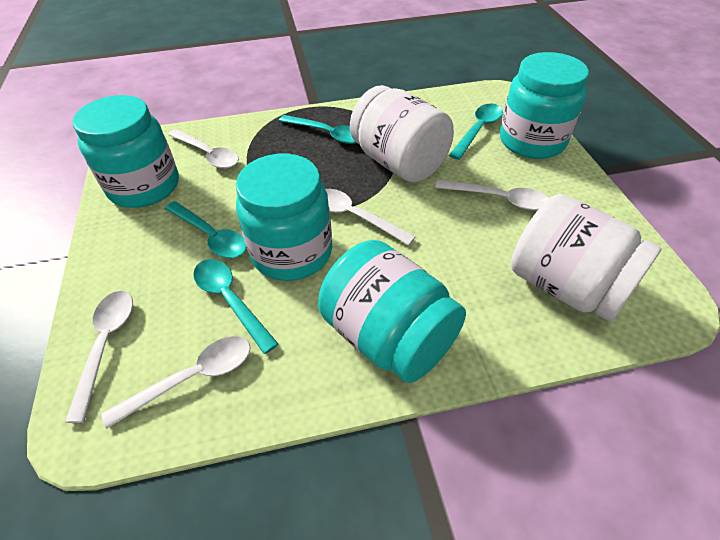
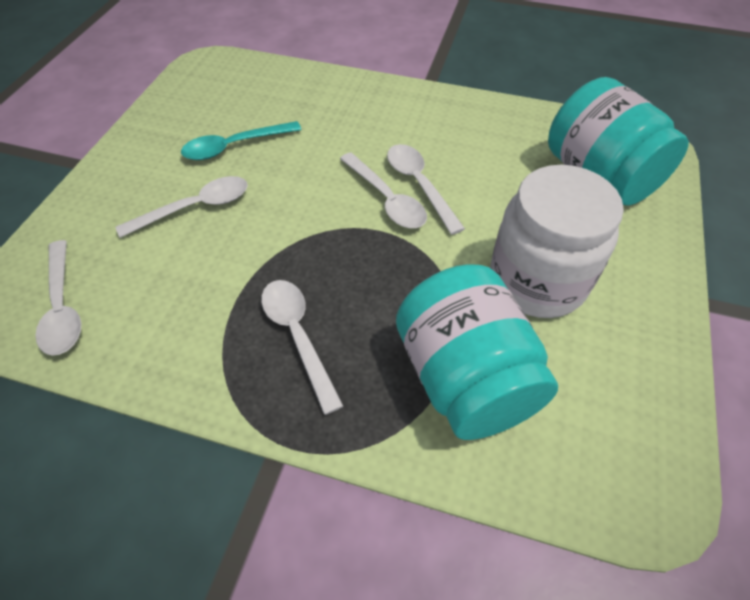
turquoise jar: [73,95,179,208] [236,154,332,281] [318,240,466,383] [500,52,589,159] = 4 -> [396,264,558,440] [548,77,689,205] = 2
turquoise spoon: [165,201,247,258] [193,259,278,354] [279,115,356,144] [449,104,503,160] = 4 -> [181,121,301,160] = 1
white jar: [350,85,454,182] [511,194,662,322] = 2 -> [490,165,624,318] = 1

